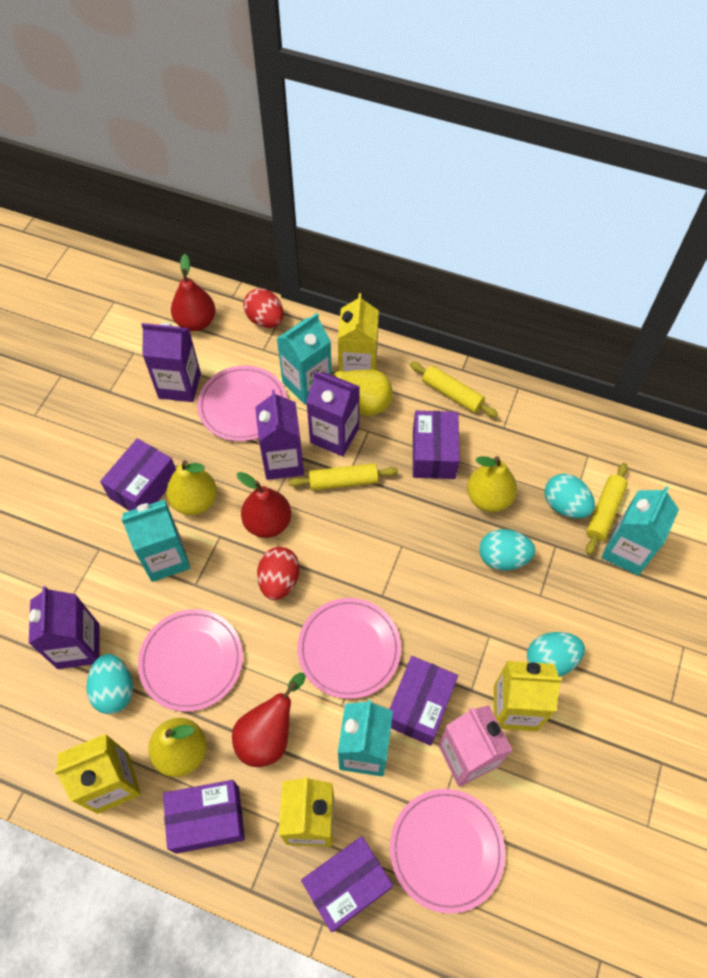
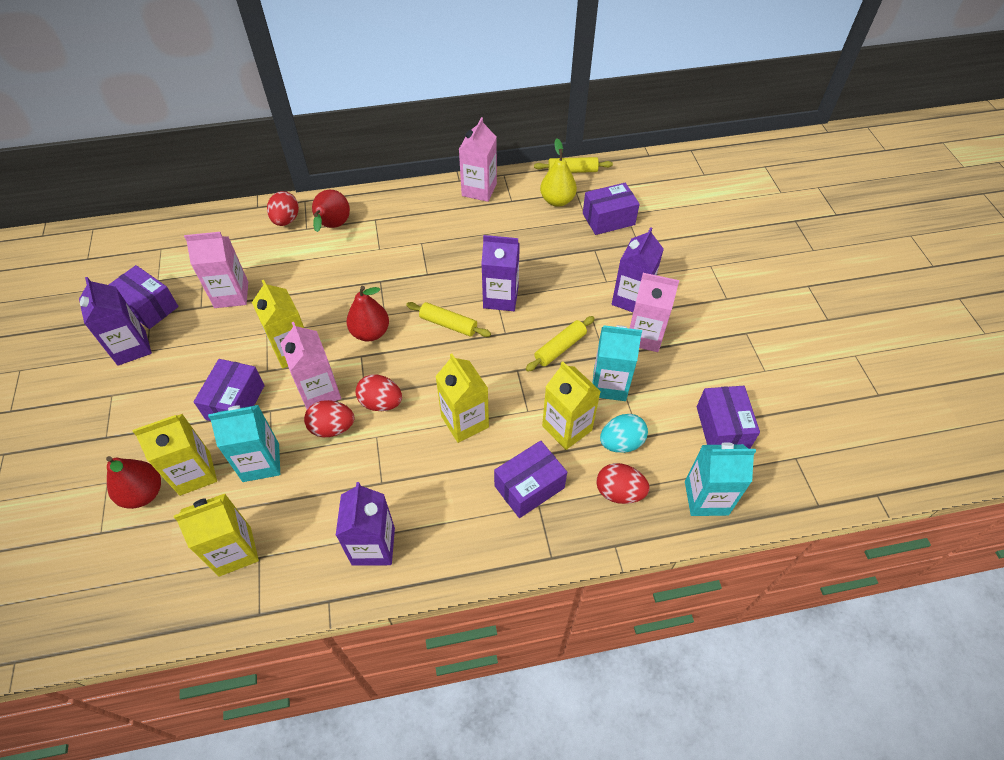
pink carton: [438,705,513,786] = 1 -> [184,232,248,308] [280,322,341,409] [459,117,497,202] [630,273,679,352] = 4
pink plate: [138,609,243,712] [197,365,287,441] [298,598,401,699] [390,789,505,914] = 4 -> none = 0
red egg: [243,288,284,328] [257,547,300,600] = 2 -> [267,191,299,226] [304,400,354,437] [356,374,402,411] [596,463,649,504] = 4
turquoise carton: [121,499,190,582] [276,313,332,404] [338,700,393,777] [601,486,679,576] = 4 -> [208,405,280,482] [592,325,642,401] [685,442,756,516] = 3
turquoise egg: [86,654,133,714] [479,529,535,571] [527,632,585,677] [544,474,595,519] = 4 -> [600,414,648,453] = 1
yellow carton: [54,734,141,814] [279,777,334,847] [338,293,379,371] [494,661,562,731] = 4 -> [133,414,217,496] [174,494,259,577] [252,280,304,368] [435,353,489,443] [542,361,601,450] = 5
yellow pear: [148,718,207,777] [167,460,217,515] [309,370,393,416] [467,456,517,512] = 4 -> [540,139,577,207] = 1

